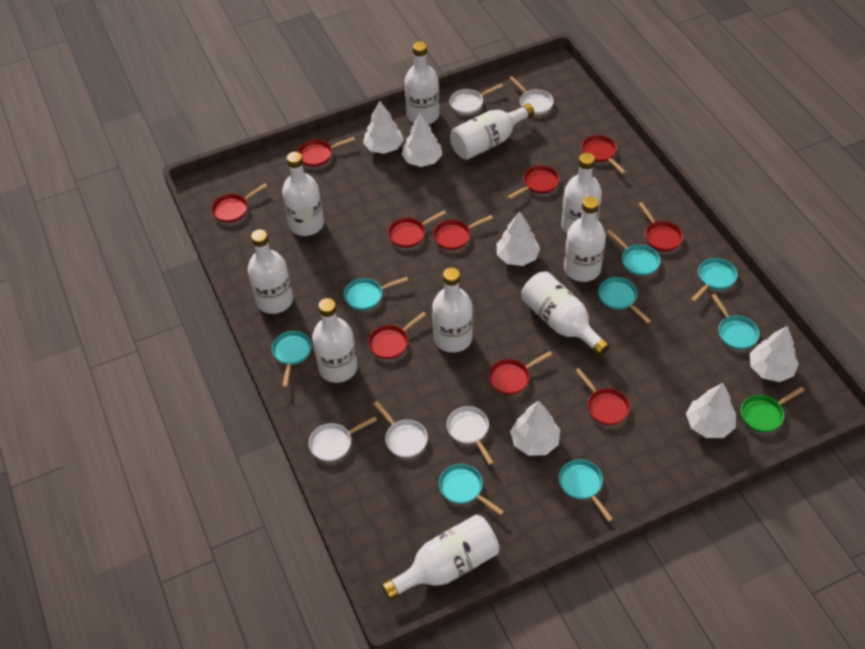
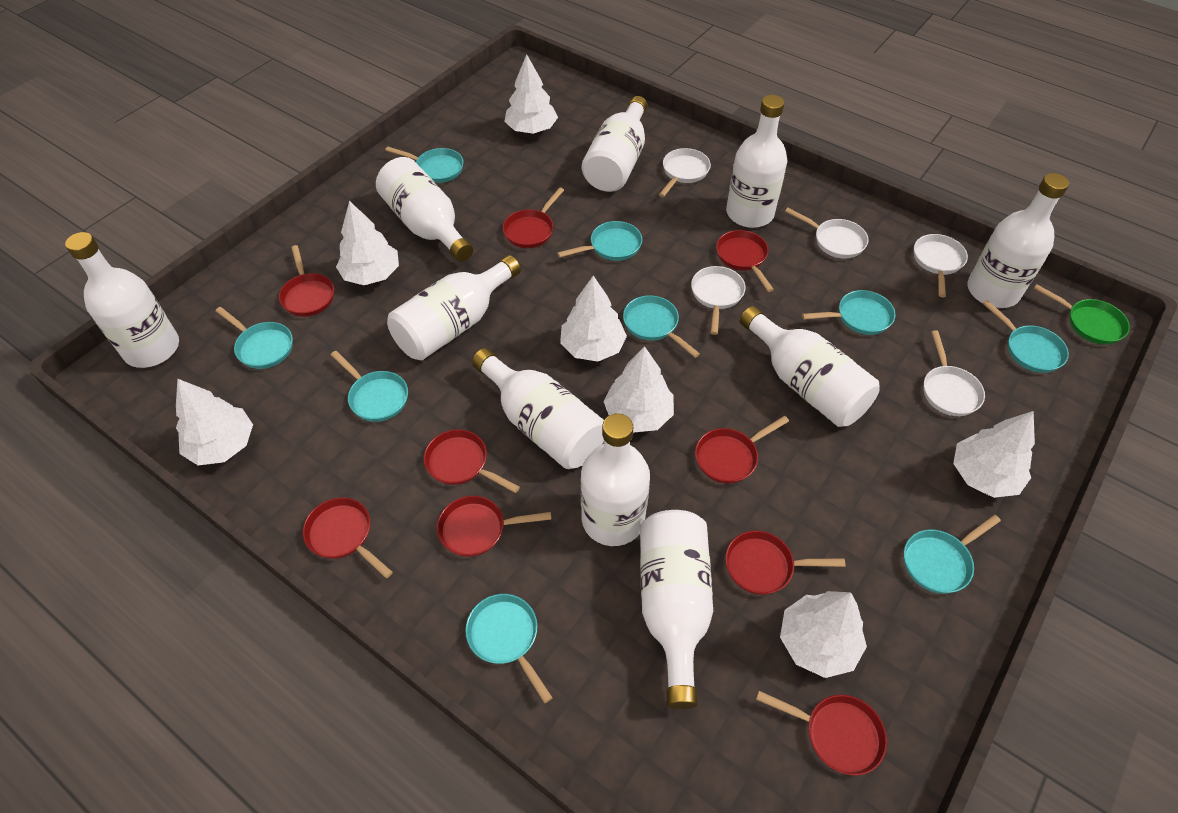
red pan: [211,184,267,223] [298,137,355,167] [368,312,426,359] [388,211,446,248] [433,215,493,250] [488,351,552,395] [507,165,560,199] [575,368,630,425] [581,135,626,174] [639,202,683,252] = 10 -> [279,245,334,317] [303,497,393,578] [424,429,520,493] [437,496,551,557] [503,187,564,248] [695,416,789,484] [716,230,774,292] [725,531,845,595] [756,691,887,776] = 9
turquoise pan: [272,331,312,387] [344,277,408,311] [439,464,504,515] [559,459,613,522] [598,277,651,324] [606,230,661,276] [691,258,738,302] [711,294,760,350] = 8 -> [215,307,293,369] [331,351,408,422] [385,146,464,183] [465,594,553,703] [557,221,642,261] [623,295,700,358] [802,290,896,335] [904,515,1001,594] [982,300,1069,373] = 9
white tree: [363,100,404,154] [402,114,442,167] [497,211,540,266] [510,400,560,456] [686,383,736,438] [750,326,799,382] = 6 -> [176,379,253,465] [336,201,399,285] [504,54,558,134] [560,276,627,362] [603,346,674,433] [780,591,867,678] [953,411,1035,498] = 7

